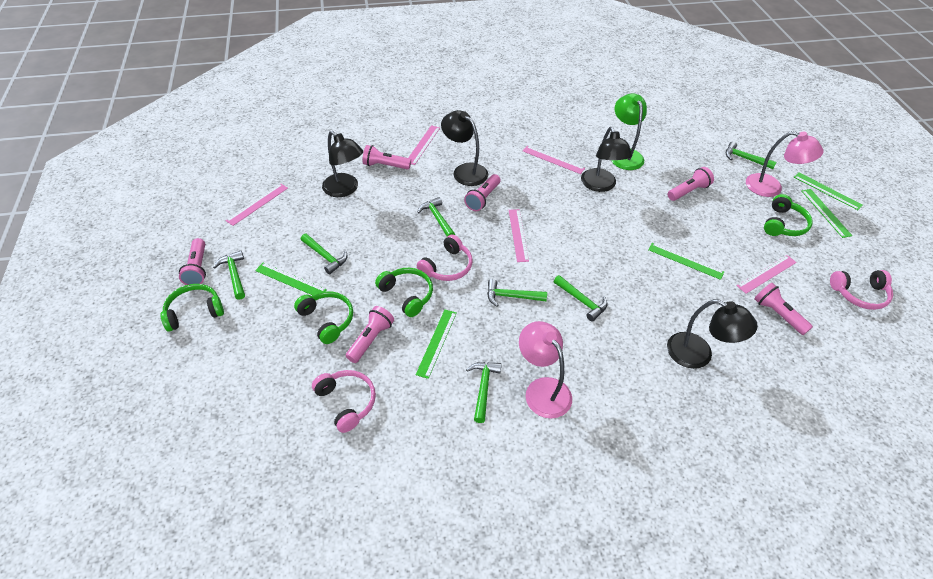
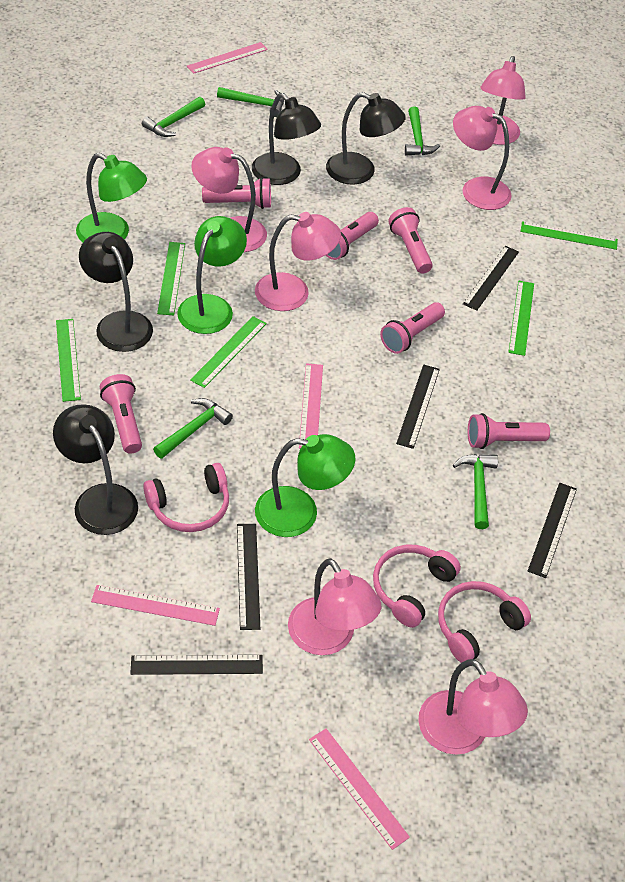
black ruler: none = 0 -> [130,655,263,675] [237,524,260,630] [396,364,440,449] [463,246,519,311] [528,483,577,578] = 5
green hammer: [213,251,245,300] [301,234,347,274] [418,197,455,237] [466,362,502,423] [487,279,547,307] [554,275,608,321] [726,141,776,169] = 7 -> [142,97,205,137] [153,398,233,459] [217,87,284,117] [405,106,440,156] [453,454,498,529] = 5
green headphones: [160,284,224,332] [294,291,353,344] [375,268,433,317] [764,194,812,236] = 4 -> none = 0
green lamp: [611,93,647,170] = 1 -> [76,153,147,243] [177,216,247,334] [255,434,355,537] = 3
pink lamp: [519,321,572,418] [746,131,824,197] = 2 -> [191,147,267,252] [255,212,341,311] [288,558,381,655] [418,659,528,755] [453,106,511,210] [480,56,526,145] = 6
pink ruler: [226,183,288,226] [408,125,440,165] [509,209,529,262] [523,146,585,174] [737,255,797,294] = 5 -> [91,585,220,626] [187,42,268,74] [299,363,323,449] [309,728,410,850] = 4

